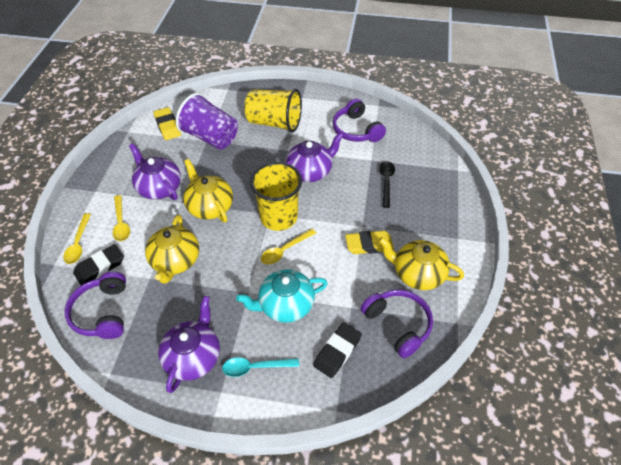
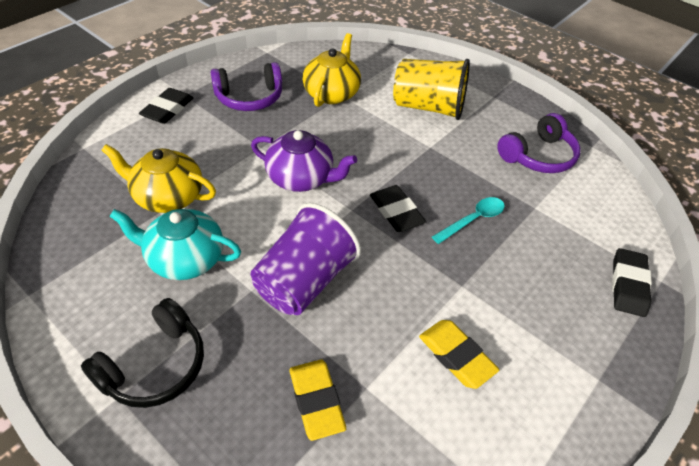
black eraser: [73,244,124,285] [313,322,362,378] = 2 -> [139,88,193,124] [370,185,426,232] [612,248,652,317] = 3
black headphones: none = 0 -> [81,298,204,408] = 1
black spoon: [379,161,395,208] = 1 -> none = 0
purple headphones: [65,271,126,339] [333,98,386,142] [360,289,433,358] = 3 -> [211,62,282,111] [497,113,581,173] = 2
purple teapot: [129,143,181,200] [158,296,220,393] [286,133,344,182] = 3 -> [251,130,357,192] = 1
yellow cup: [244,89,302,133] [250,162,302,231] = 2 -> [393,59,470,120] = 1
yellow spoon: [63,213,91,264] [113,195,130,241] [261,229,316,264] = 3 -> none = 0
yellow teapot: [145,215,199,284] [183,159,233,222] [378,237,464,290] = 3 -> [102,144,216,213] [302,33,361,107] = 2

